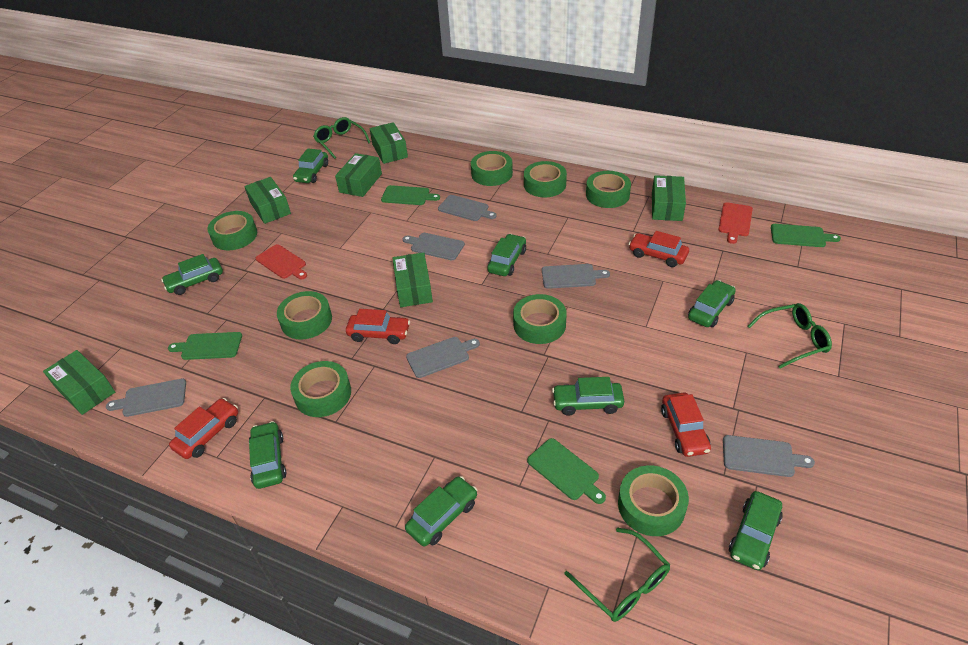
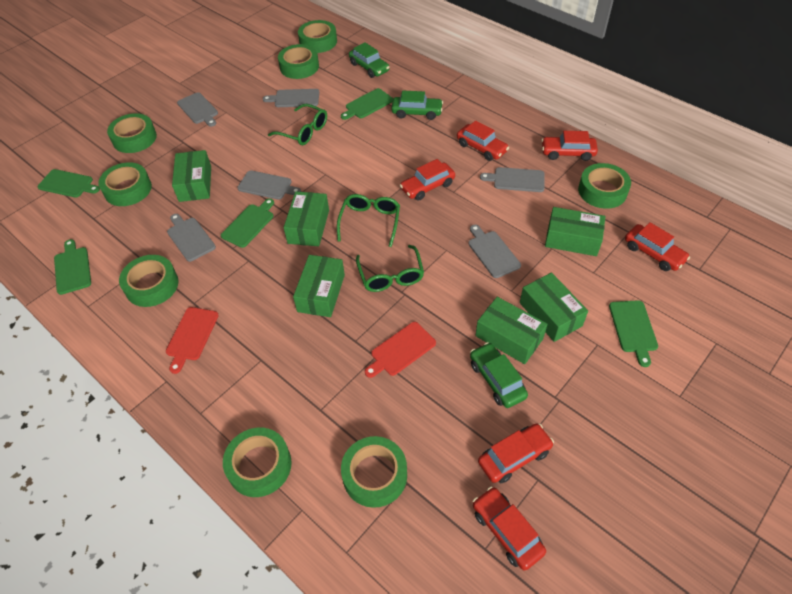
green car: [161,254,223,295] [249,421,286,489] [293,148,328,183] [405,476,477,547] [487,234,526,276] [552,377,624,416] [688,280,736,327] [729,491,783,570] = 8 -> [349,42,390,78] [391,91,443,120] [470,342,528,408] = 3
green cutting board: [168,332,242,360] [381,185,440,205] [527,438,606,504] [771,224,841,247] = 4 -> [37,169,100,198] [54,239,91,295] [221,198,274,248] [341,88,393,120] [609,300,658,367] = 5
red car: [169,398,238,459] [346,309,410,344] [629,231,689,267] [661,392,711,457] = 4 -> [400,159,455,201] [457,121,509,161] [473,487,546,570] [478,424,554,483] [541,131,598,161] [625,222,690,271] = 6

